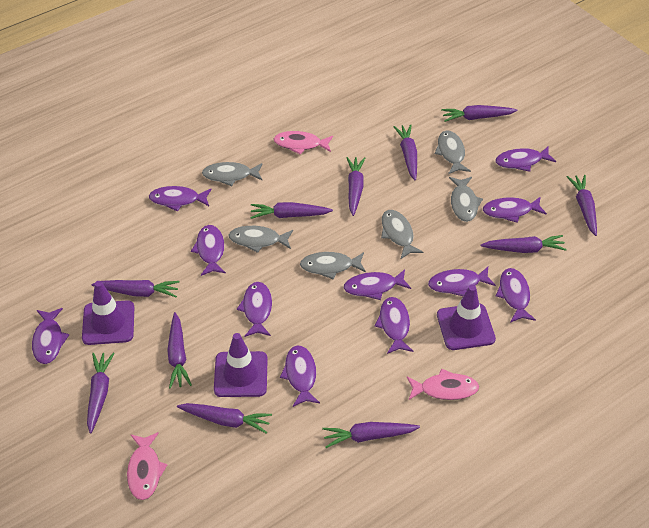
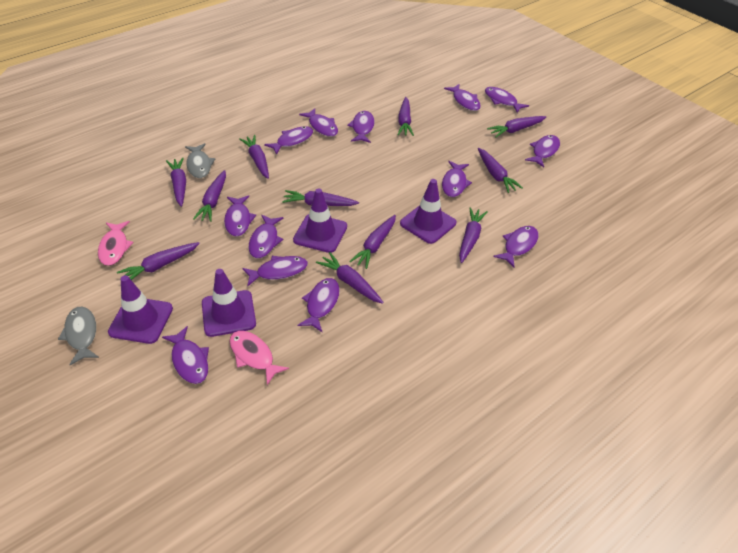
grey fish: [202,162,263,186] [229,226,293,253] [300,252,366,280] [381,210,423,259] [435,130,471,174] [449,177,483,222] = 6 -> [58,307,99,365] [185,143,215,178] = 2
pink fish: [127,432,168,500] [274,131,333,155] [407,368,479,400] = 3 -> [98,221,134,266] [229,331,289,385] = 2
purple fish: [32,308,69,364] [149,186,212,212] [191,225,226,276] [237,282,272,337] [280,345,320,407] [344,269,411,300] [375,297,413,354] [428,267,496,296] [483,196,547,223] [495,146,556,172] [496,268,536,323] = 11 -> [162,326,209,384] [224,195,256,237] [242,256,308,286] [249,215,283,258] [264,126,313,155] [297,278,340,332] [299,108,338,137] [347,111,374,143] [442,161,472,197] [444,84,481,111] [485,87,529,113] [493,226,538,267] [525,135,560,167] = 13
purple traffic cone: [82,281,134,345] [214,333,268,397] [437,285,496,350] = 3 -> [108,275,173,344] [202,269,256,337] [293,188,347,253] [400,179,457,244] = 4

